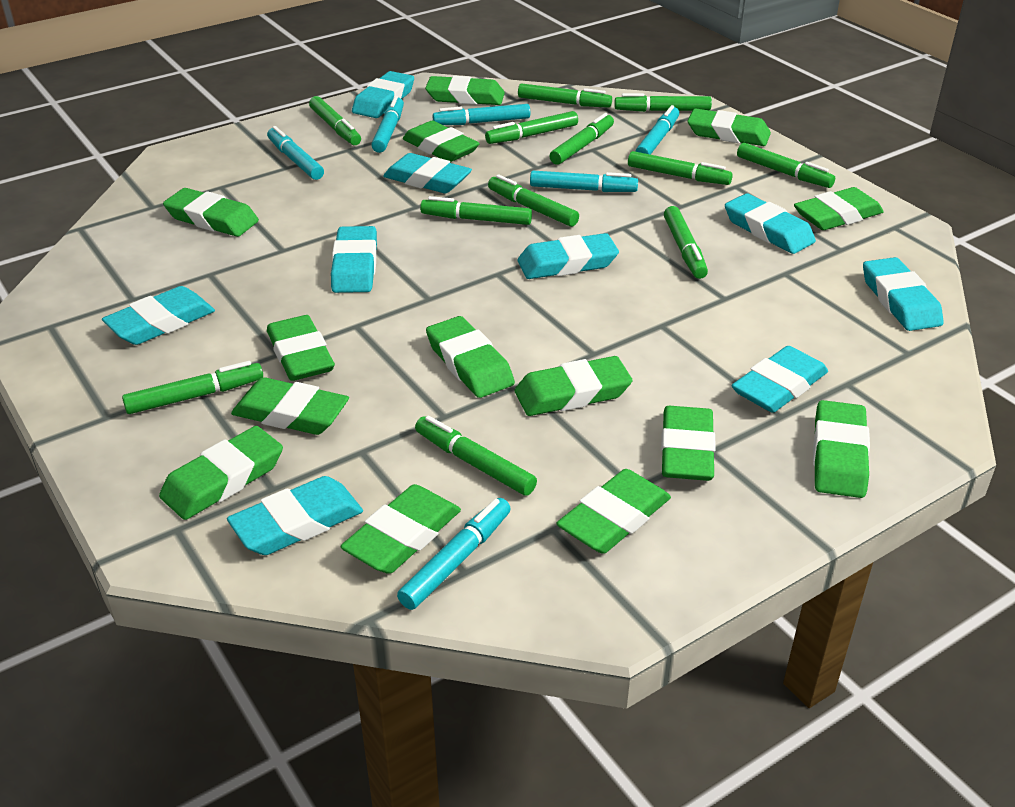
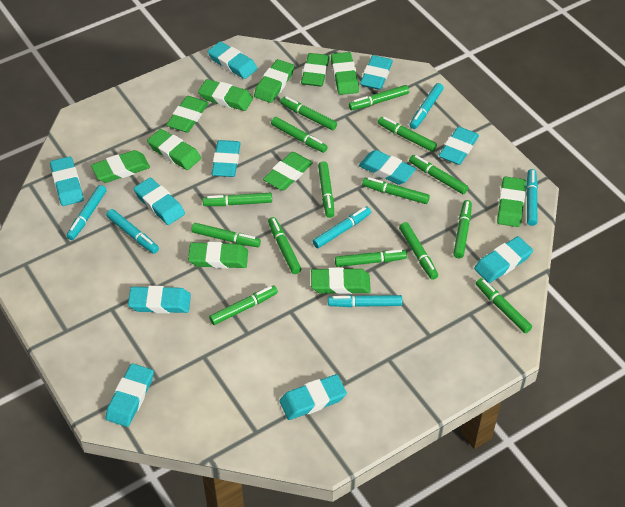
green eraser: [159,426,283,520] [163,188,259,237] [231,377,349,435] [267,315,335,381] [340,484,461,574] [403,121,480,162] [425,76,505,105] [426,316,515,398] [515,356,632,416] [556,469,671,554] [661,406,716,481] [687,108,771,146] [794,187,884,230] [813,400,870,498] = 14 -> [91,150,150,183] [147,129,201,170] [166,96,208,132] [188,242,248,269] [198,79,253,111] [254,59,294,103] [263,152,313,191] [301,53,330,87] [311,267,371,295] [331,52,359,95] [497,177,526,227] = 11
green marker: [122,361,263,414] [309,96,361,145] [415,416,537,496] [420,196,532,225] [485,111,578,144] [488,174,579,227] [518,84,612,108] [550,113,614,165] [614,93,712,112] [628,151,733,185] [664,206,708,279] [737,143,835,188] = 12 -> [192,223,261,247] [203,193,272,206] [209,285,278,325] [268,217,301,274] [271,117,328,153] [280,96,337,130] [318,161,334,218] [335,249,407,267] [349,85,409,110] [362,177,430,204] [378,117,437,152] [399,222,438,280] [409,155,468,194] [453,200,472,258] [476,278,532,333] = 15
turquoise eraser: [102,286,215,345] [227,476,363,555] [331,226,377,293] [352,71,414,118] [383,153,472,193] [518,233,619,279] [725,193,816,254] [732,346,828,413] [863,257,944,331] = 9 -> [50,156,84,206] [105,363,154,427] [128,286,191,314] [134,178,185,225] [207,41,257,79] [211,140,241,177] [279,374,347,420] [359,150,416,185] [360,55,393,90] [439,127,479,165] [474,236,533,283] = 11

